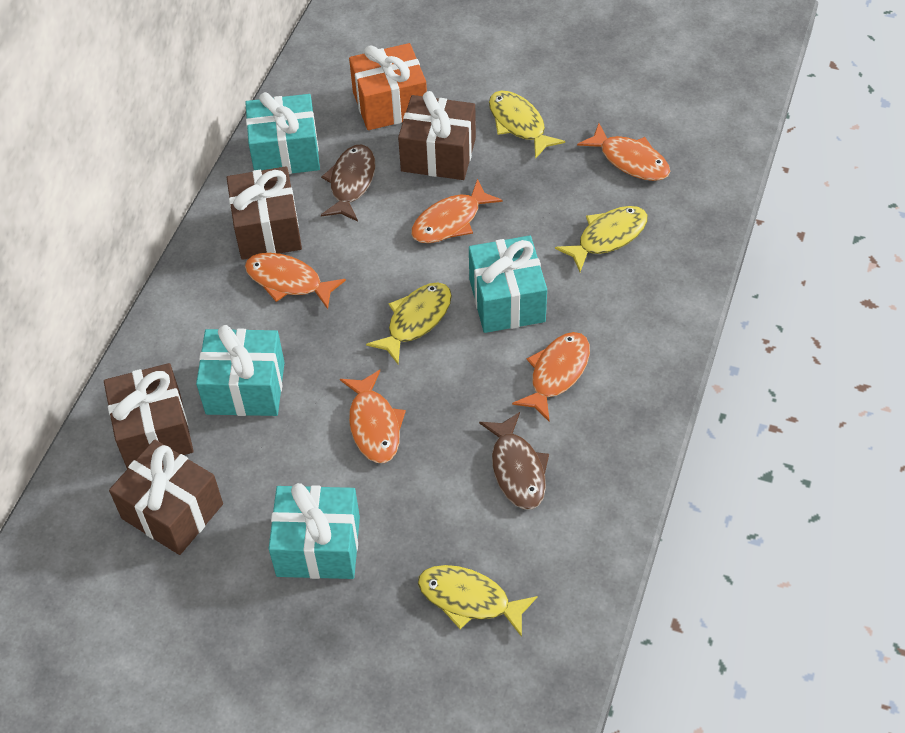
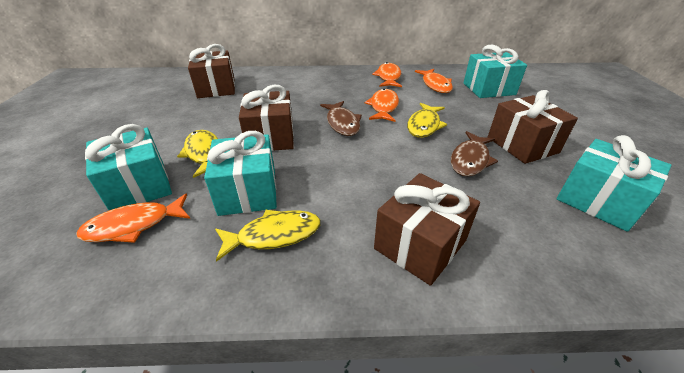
orange fish: [245,253,346,309] [340,370,406,463] [411,179,502,243] [512,332,590,421] [577,123,670,181] = 5 -> [76,193,190,243] [365,89,399,122] [372,62,402,87] [415,69,453,93] = 4
orange gift: [349,43,427,130] = 1 -> none = 0
yellow fish: [366,283,452,364] [418,565,538,637] [489,91,565,159] [555,206,648,272] = 4 -> [177,130,218,178] [215,210,321,262] [407,103,447,138] = 3

